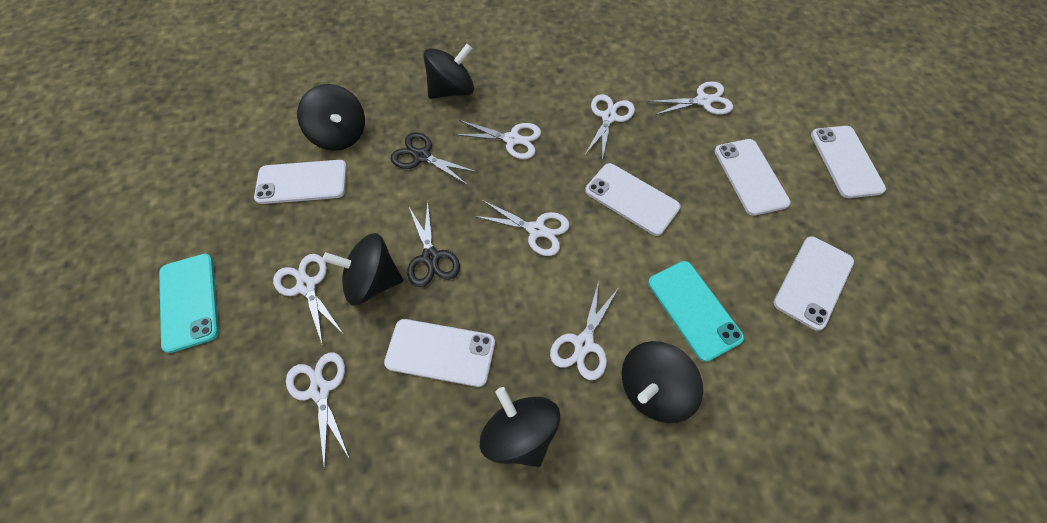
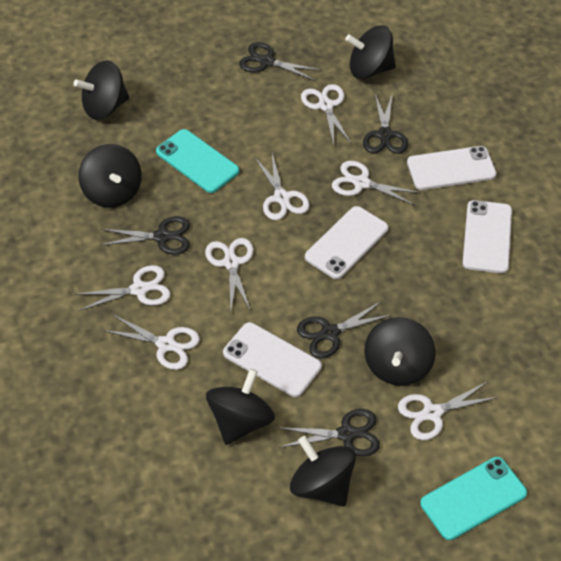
black scissors: [390,132,477,185] [407,201,460,287] = 2 -> [101,216,190,255] [239,42,321,81] [279,409,380,456] [297,301,392,358] [363,93,408,154] = 5
black spinning top: [297,84,365,151] [322,233,403,306] [424,44,474,99] [480,387,560,467] [622,341,703,423] = 5 -> [73,60,129,120] [79,144,142,208] [206,369,275,445] [290,436,356,507] [345,25,396,79] [364,317,436,386] = 6
white phone: [254,160,347,204] [384,319,495,387] [585,163,681,236] [714,139,791,216] [773,236,854,331] [811,126,886,198] = 6 -> [223,322,322,397] [305,206,388,279] [407,146,497,190] [463,200,512,273] = 4

